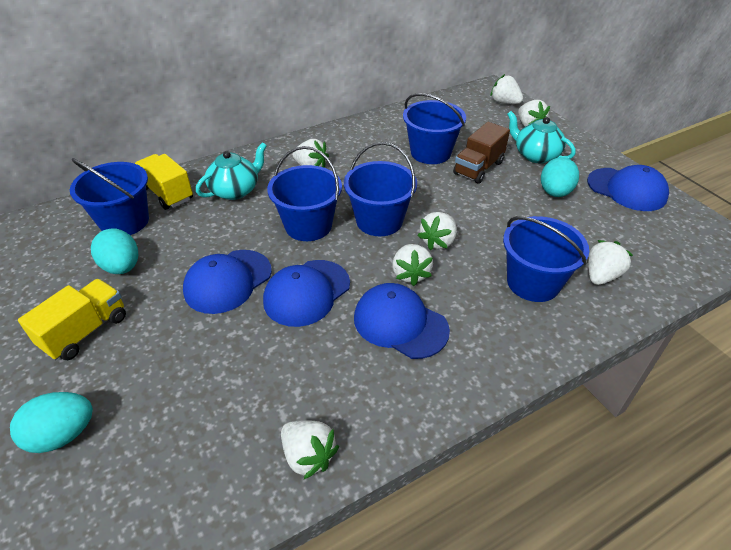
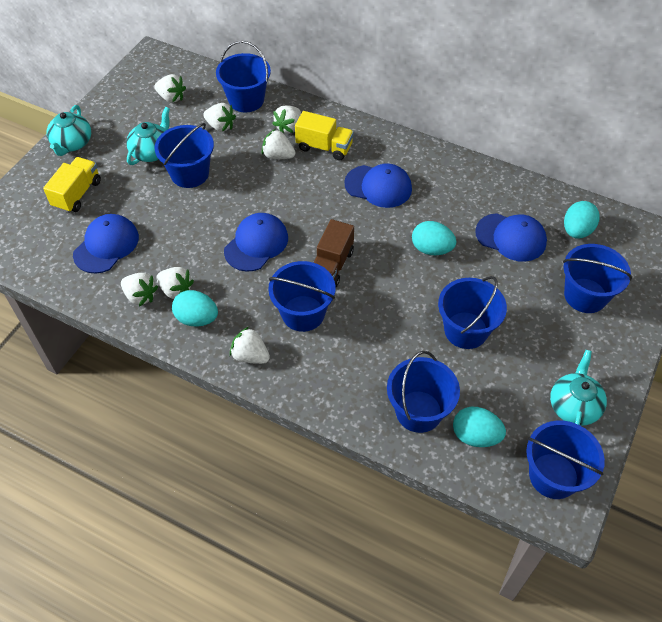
blue bucket: [70,158,149,235] [267,146,342,241] [344,142,417,236] [403,93,466,164] [503,216,589,302] = 5 -> [155,123,214,188] [216,41,271,112] [268,261,336,332] [387,351,460,433] [438,276,507,349] [526,420,605,499] [563,244,632,313] = 7
turquoise egg: [10,392,93,453] [91,229,138,274] [541,157,579,197] = 3 -> [172,290,218,327] [412,221,456,255] [453,407,506,447] [564,201,600,239] = 4
turquoise teapot: [196,142,267,200] [507,111,576,163] = 2 -> [47,105,91,156] [126,107,170,165] [550,350,607,426] = 3

